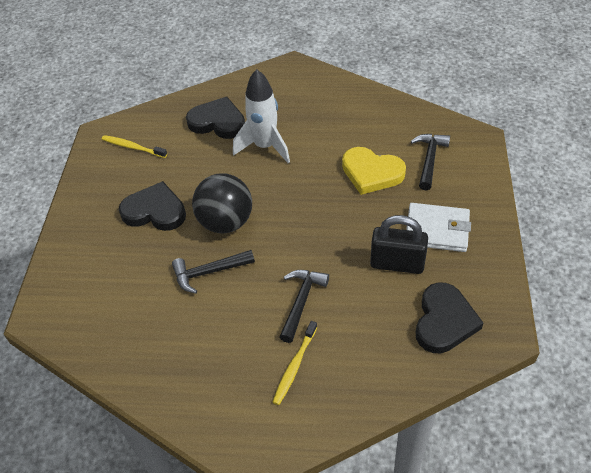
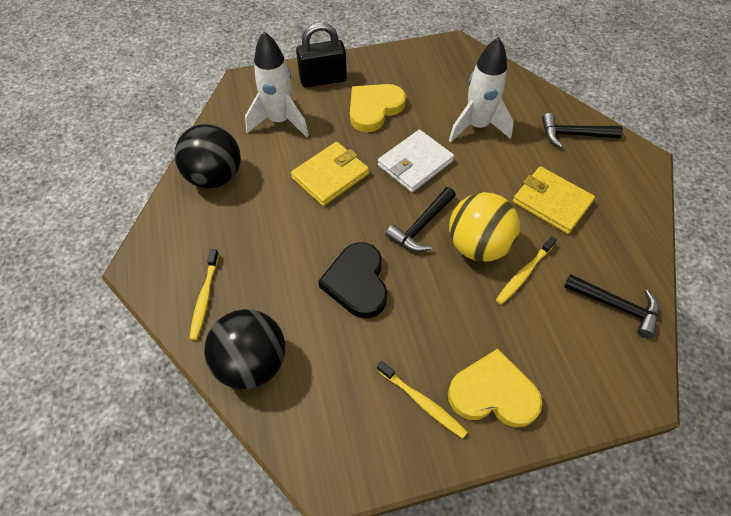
black ball: [192,173,252,233] = 1 -> [175,124,241,189] [204,309,285,389] = 2
black heart: [119,181,186,231] [186,97,245,139] [416,282,483,353] = 3 -> [318,242,387,318] = 1
white rocket: [233,69,290,163] = 1 -> [245,32,309,137] [449,37,514,142] = 2
yellow ball: none = 0 -> [449,192,520,262] = 1
yellow heart: [342,147,406,195] = 1 -> [350,84,406,132] [448,349,542,428] = 2
yellow toothbrush: [102,135,167,158] [273,321,317,405] = 2 -> [189,249,219,340] [377,361,468,438] [496,236,557,305] = 3
yellow wallet: none = 0 -> [291,142,369,206] [513,166,595,234] = 2

